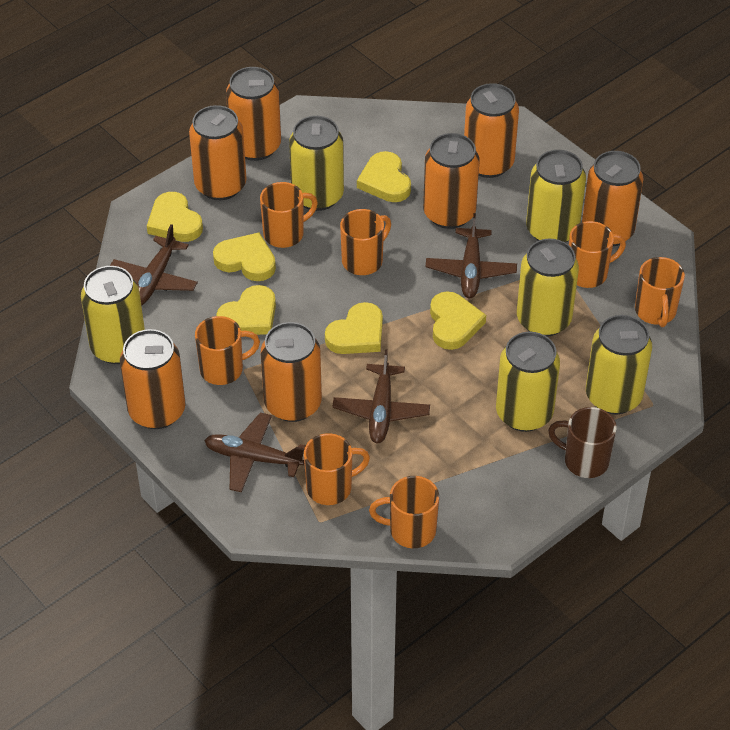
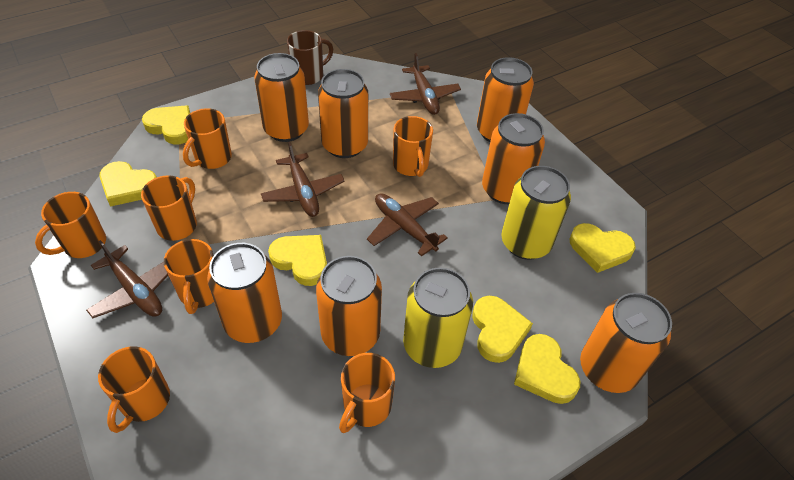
yellow can: [81,266,145,364] [289,116,344,211] [496,332,560,432] [517,239,579,337] [526,150,586,243] [586,315,652,415] = 6 -> [403,267,473,368] [501,166,571,260] = 2

